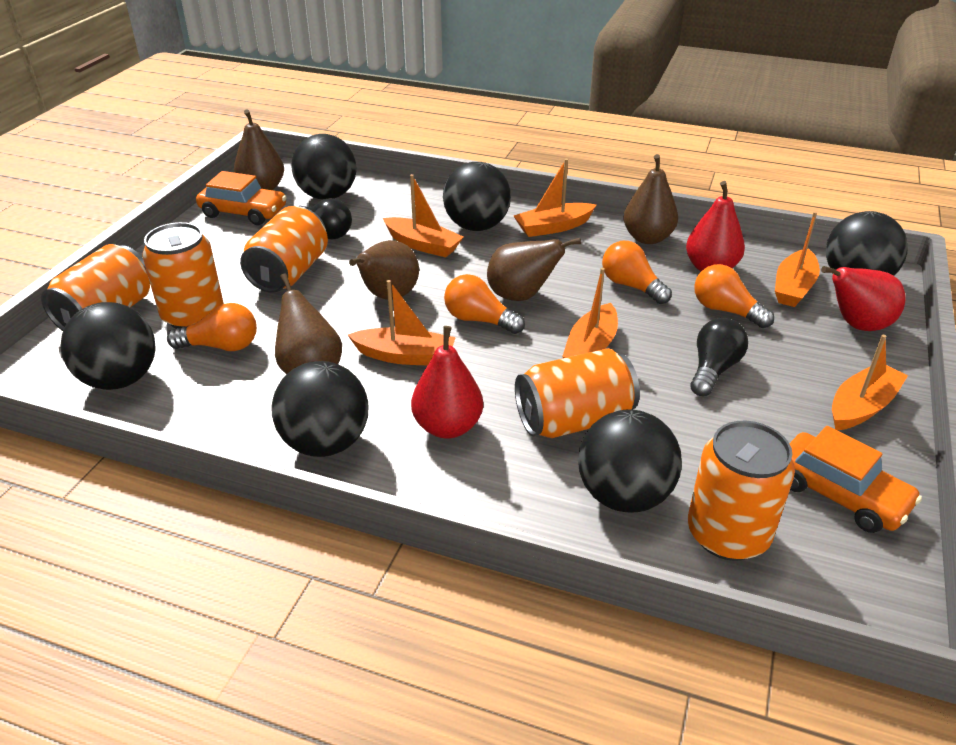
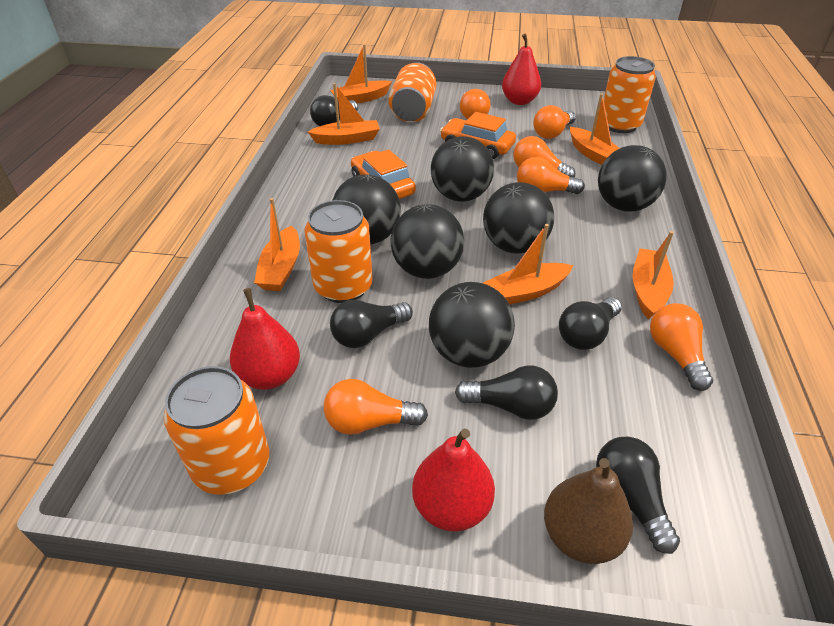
black light bulb: [298,198,352,239] [690,318,748,396] = 2 -> [310,95,358,126] [330,300,413,348] [455,365,558,420] [559,297,622,350] [596,437,680,554] = 5
brown pear: [234,109,284,190] [275,274,342,374] [349,240,419,300] [487,238,581,301] [623,154,678,244] = 5 -> [544,458,633,564] = 1
orange can: [41,244,150,331] [142,222,224,329] [240,206,328,293] [515,348,640,438] [688,421,795,561] = 5 -> [164,366,269,495] [305,200,373,303] [389,62,436,122] [604,56,656,133] = 4
orange light bulb: [167,303,257,351] [444,274,525,334] [602,241,672,304] [694,264,774,328] = 4 -> [324,379,428,435] [460,89,491,119] [513,136,575,178] [517,157,585,194] [533,105,576,139] [650,303,713,391] = 6

